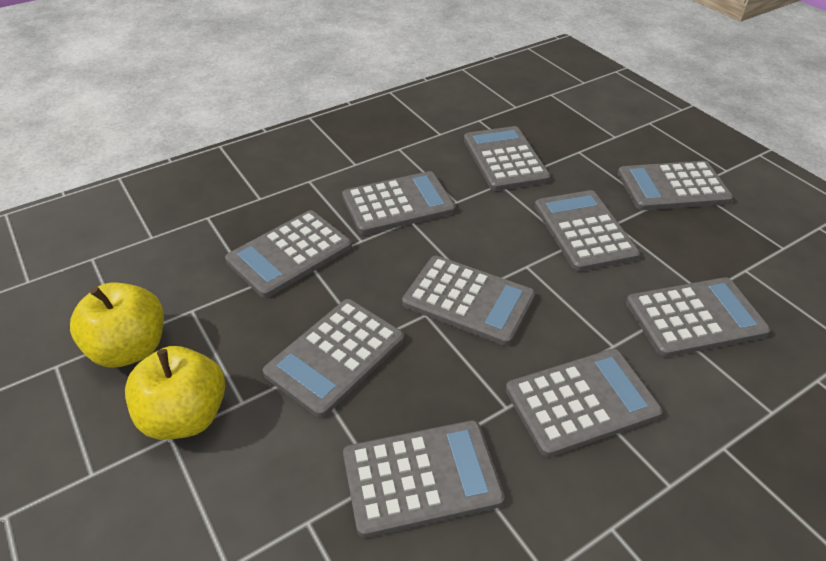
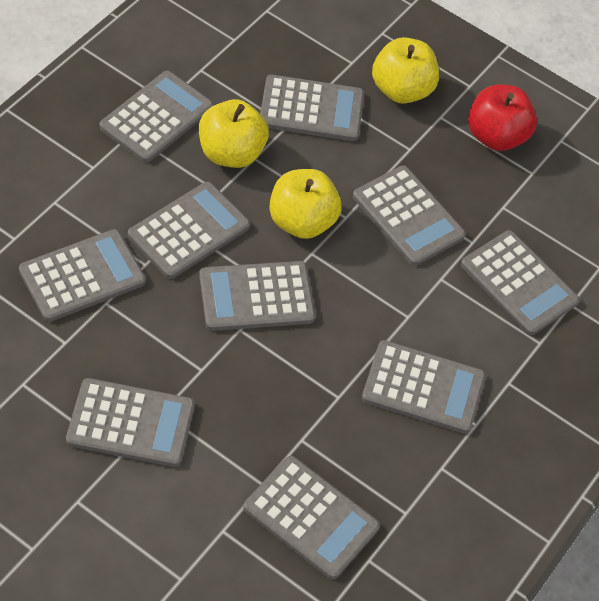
red apple: none = 0 -> [468,84,537,151] = 1
yellow apple: [70,283,164,367] [125,346,225,440] = 2 -> [199,99,269,168] [269,169,342,239] [372,37,439,104] = 3

